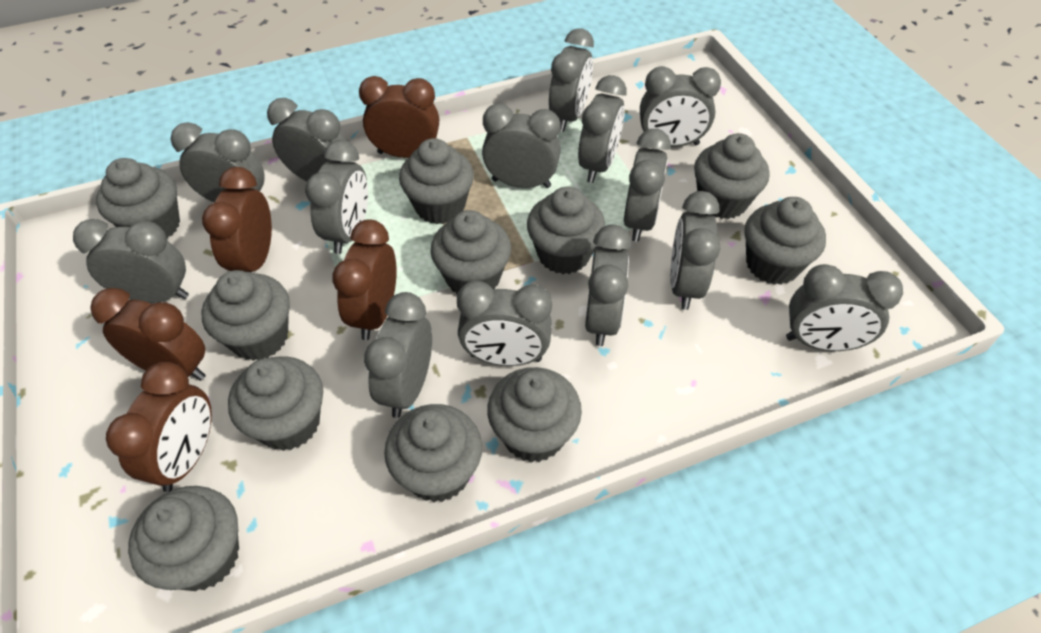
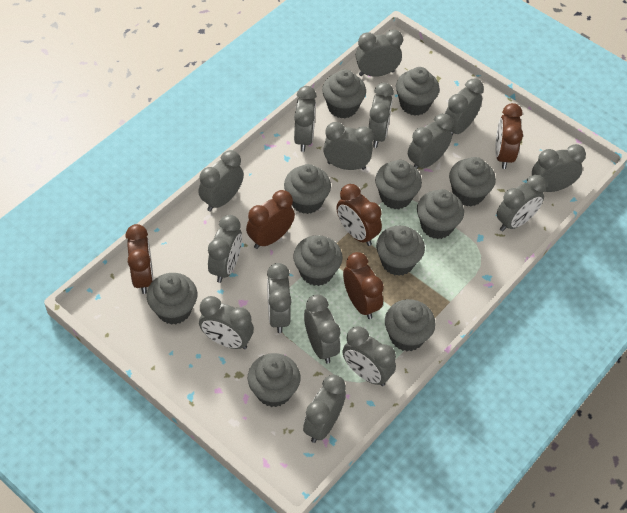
grey clock: [73,219,189,303] [171,122,264,203] [267,98,346,181] [305,140,368,254] [364,292,432,418] [457,281,552,366] [482,104,561,188] [549,28,594,132] [578,75,627,183] [585,225,632,346] [624,129,671,242] [640,66,721,147] [670,191,721,310] [786,264,903,351] = 14 -> [198,150,244,212] [199,296,254,349] [208,215,242,283] [267,263,292,333] [294,86,317,152] [303,375,346,443] [304,294,340,364] [323,122,374,170] [343,326,396,386] [356,30,403,77] [368,83,394,148] [408,114,453,169] [445,78,484,135] [497,175,546,231] [532,144,586,192] = 15

